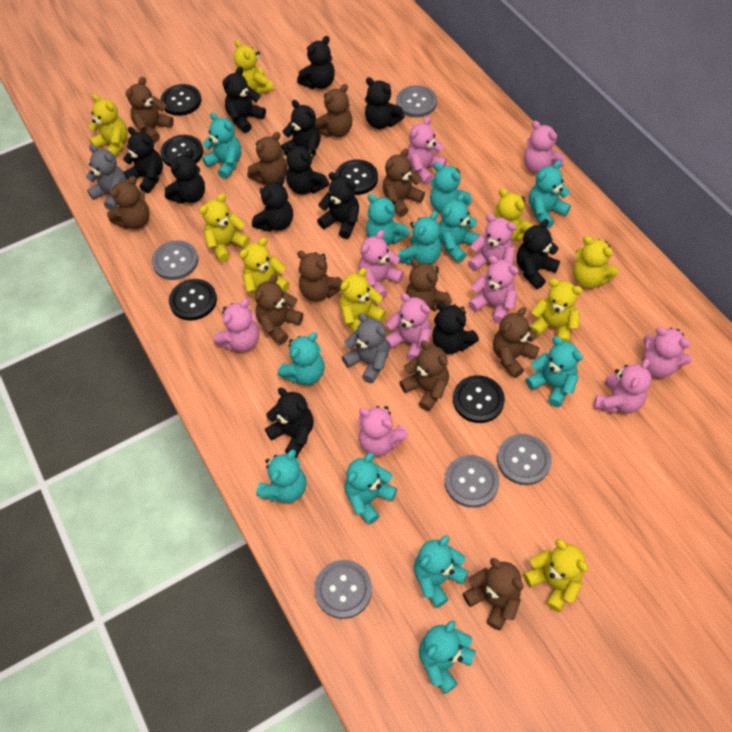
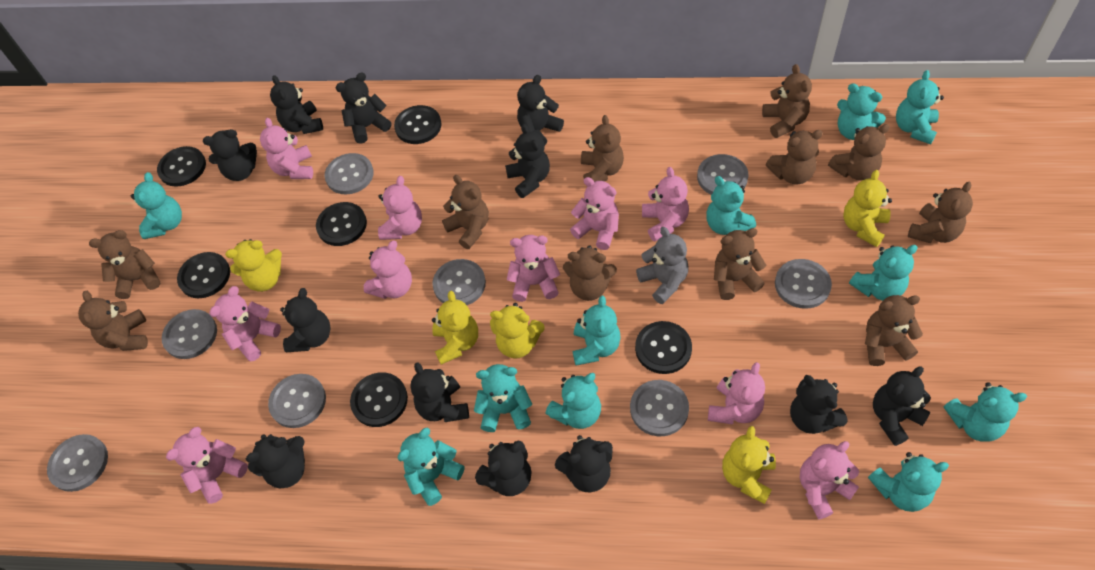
black button: [160,84,202,116] [160,135,203,167] [169,279,217,321] [335,159,378,195] [453,375,505,423] = 5 -> [157,146,206,187] [177,252,230,298] [316,202,367,246] [350,372,408,427] [394,105,441,144] [635,321,692,374] = 6
grey button: [152,240,198,280] [314,560,372,619] [396,85,437,117] [445,455,499,508] [497,434,552,485] = 5 -> [47,434,108,492] [162,309,217,359] [268,374,326,428] [325,153,374,195] [432,259,486,305] [630,380,689,436] [697,154,749,195] [775,259,832,309] = 8
grey teddy bear: [86,144,127,210] [342,313,389,383] = 2 -> [636,227,689,304] = 1
turquoise teddy bear: [202,112,241,179] [256,449,307,503] [277,332,325,385] [345,452,397,524] [366,194,410,245] [398,211,442,265] [414,535,468,608] [419,621,476,694] [430,162,472,213] [438,193,480,263] [525,336,583,407] [529,160,571,229] = 12 -> [131,172,182,239] [398,427,465,506] [474,364,532,432] [545,373,601,429] [573,296,621,366] [706,176,756,235] [837,83,886,140] [849,245,918,301] [868,452,949,512] [896,70,944,145] [944,382,1027,442] = 11
yellow teddy bear: [89,94,128,158] [199,194,250,262] [233,40,274,94] [239,238,290,304] [339,268,386,333] [494,188,533,241] [523,539,588,612] [530,279,583,342] [573,236,618,288] = 9 -> [225,239,282,292] [432,291,478,365] [490,303,545,358] [722,426,776,504] [843,170,892,247] = 5

